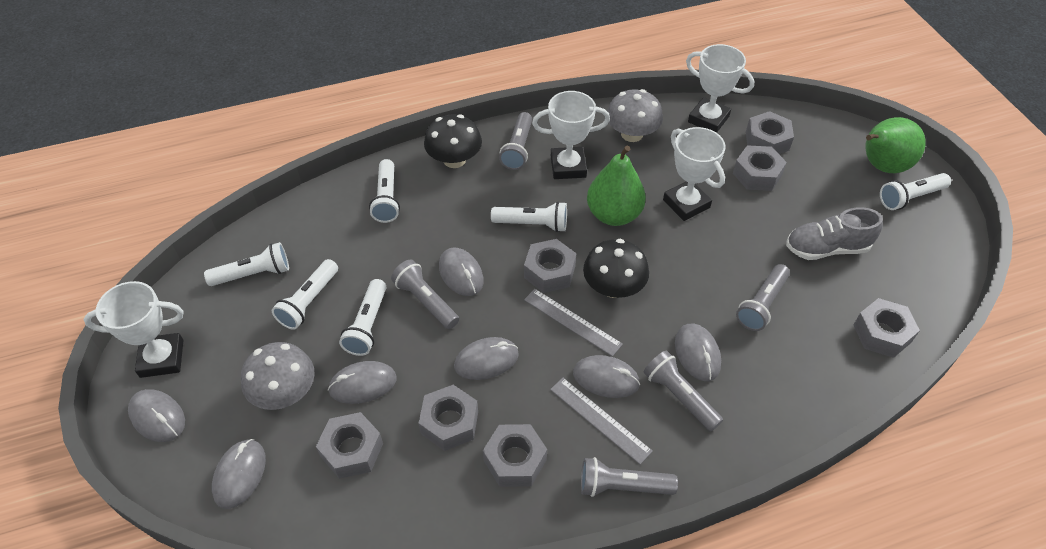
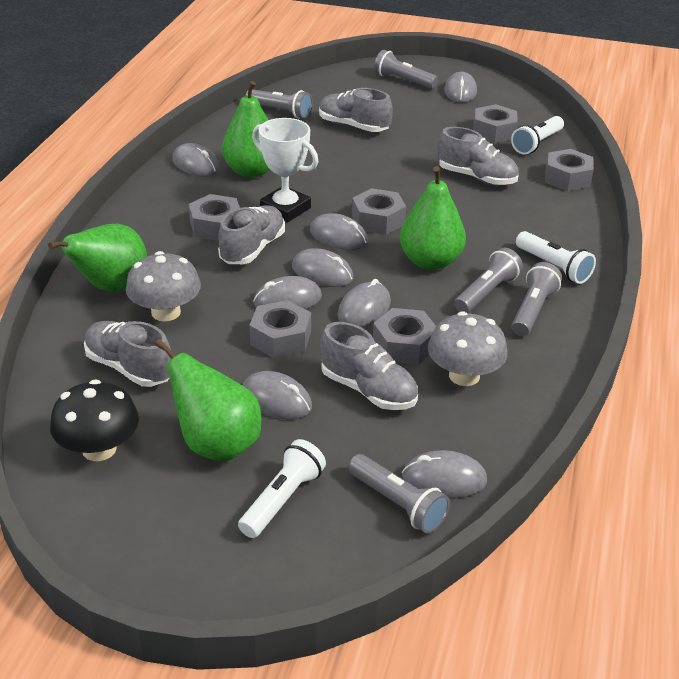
black mushroom: [424,114,482,168] [583,239,649,298] = 2 -> [50,379,139,461] = 1
green pear: [587,146,646,226] [865,117,926,173] = 2 -> [48,224,147,292] [155,339,261,462] [222,81,270,178] [400,166,466,270] = 4
grey mouse: [128,389,185,442] [212,439,266,509] [328,361,397,404] [439,248,484,296] [454,337,519,380] [573,355,640,398] [675,324,721,381] = 7 -> [173,143,220,177] [243,371,312,419] [253,276,322,309] [292,248,353,287] [310,213,368,250] [337,279,391,327] [402,450,487,499] [444,72,477,103] = 8
grey nut: [316,412,383,479] [419,385,478,451] [483,424,547,487] [524,239,576,293] [733,145,787,191] [746,111,794,154] [853,298,920,358] = 7 -> [189,194,240,241] [249,300,311,358] [352,188,406,235] [373,308,436,365] [473,104,518,143] [545,149,594,191] = 6
grey ruler: [524,289,623,357] [550,378,653,464] = 2 -> none = 0
grey shoe: [786,207,883,260] = 1 -> [84,321,171,387] [218,205,285,264] [319,88,393,132] [320,322,418,410] [437,127,519,186] = 5
white flashlight: [204,242,289,286] [272,259,338,330] [339,279,386,356] [369,159,400,223] [491,201,567,232] [880,173,951,210] = 6 -> [238,439,326,538] [511,116,564,154] [516,231,596,284] = 3
white trophy: [84,281,184,378] [532,91,610,179] [663,127,726,221] [686,44,754,133] = 4 -> [252,118,318,222] = 1

